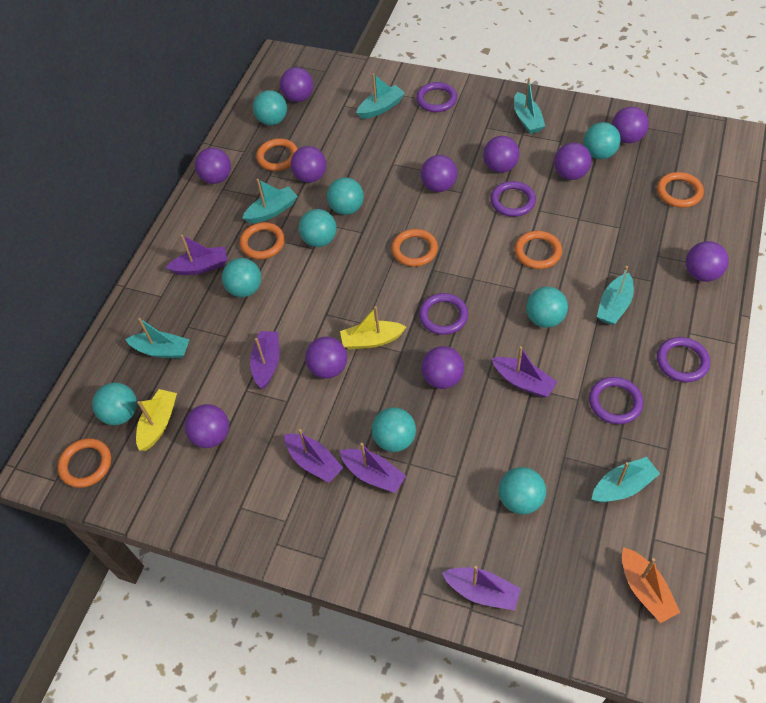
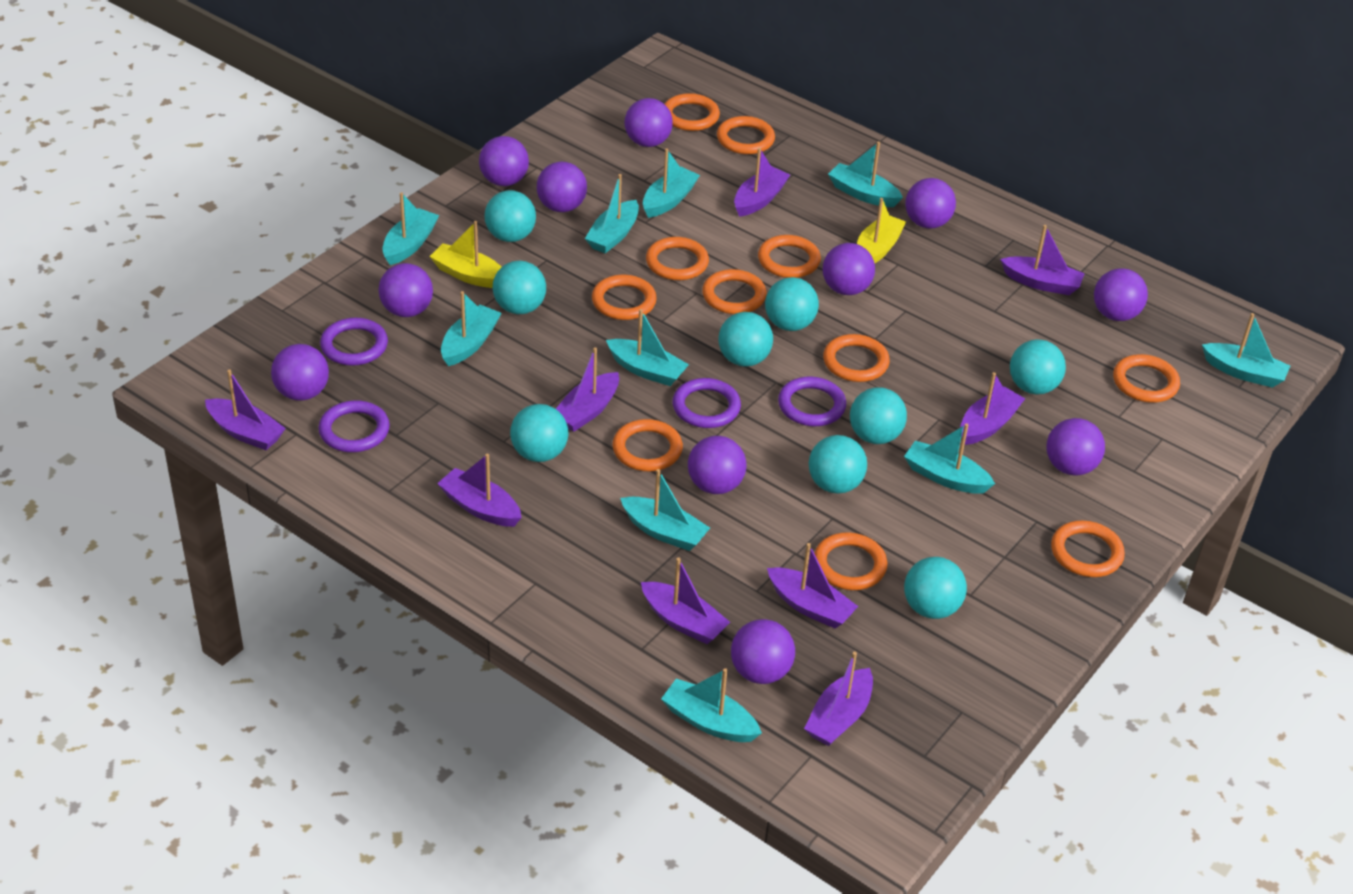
orange boat: [622,547,680,623] = 1 -> none = 0
orange ring: [58,438,111,488] [240,222,285,259] [256,138,298,171] [391,229,438,267] [515,231,562,269] [657,172,704,208] = 6 -> [592,275,657,320] [613,419,683,471] [646,237,709,280] [665,93,720,131] [702,269,767,314] [717,116,775,154] [758,235,821,278] [814,532,887,590] [823,334,890,382] [1051,520,1125,577] [1113,354,1180,403] = 11
purple boat: [165,234,227,275] [250,331,280,389] [284,429,343,483] [340,443,406,493] [442,566,521,611] [492,346,557,397] = 6 -> [205,369,286,450] [437,453,522,527] [556,347,619,432] [641,558,730,644] [734,148,790,217] [767,543,858,629] [804,652,873,746] [960,372,1025,445] [1000,225,1085,295] = 9
purple ring: [416,82,457,112] [419,293,468,335] [490,181,536,217] [589,377,643,424] [657,337,710,382] = 5 -> [319,400,390,452] [320,318,388,366] [673,378,741,428] [778,377,846,426] = 4
turquoise boat: [125,318,190,358] [243,179,298,223] [356,73,405,119] [514,78,545,134] [592,457,660,502] [597,266,634,325] = 6 -> [382,192,439,265] [441,291,502,366] [585,174,639,253] [606,309,689,386] [620,469,710,551] [643,148,700,218] [661,668,762,742] [828,142,903,207] [904,423,995,494] [1202,313,1290,388] = 10

